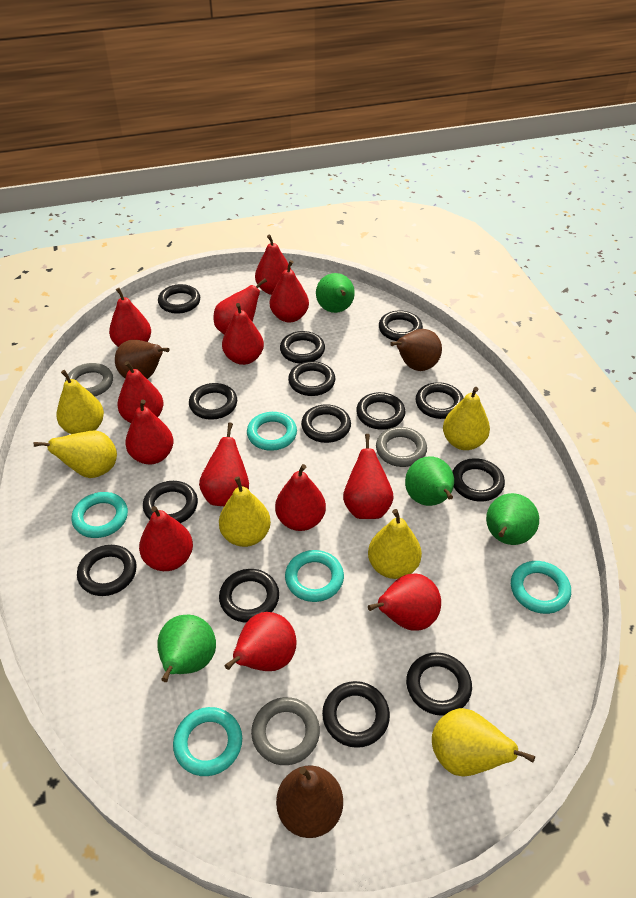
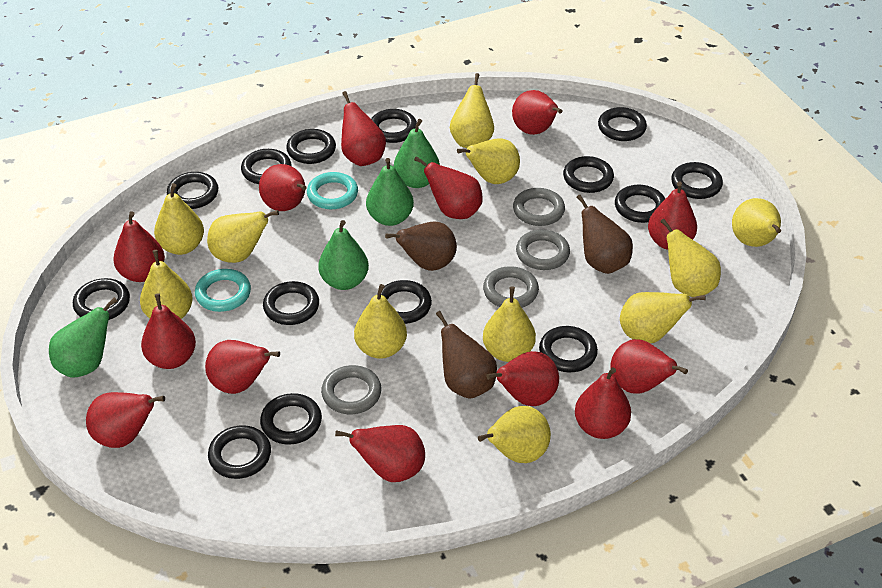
grey ring: [65,363,113,397] [251,697,320,765] [376,427,427,467] = 3 -> [321,365,382,414] [483,266,539,308] [513,188,565,226] [516,229,570,270] = 4
turquoise ring: [72,492,128,538] [173,707,242,776] [247,412,297,451] [285,550,344,602] [511,561,571,614] = 5 -> [195,269,251,312] [307,172,358,209] = 2
yellow pear: [34,430,117,478] [56,370,104,434] [219,476,271,547] [368,509,422,579] [432,708,535,777] [443,387,490,450] = 6 -> [140,250,193,319] [154,183,204,255] [207,210,279,263] [354,284,407,359] [450,73,494,148] [457,138,520,184] [478,406,551,463] [483,287,536,362] [620,292,706,343] [660,218,721,297] [732,198,781,247] = 11

